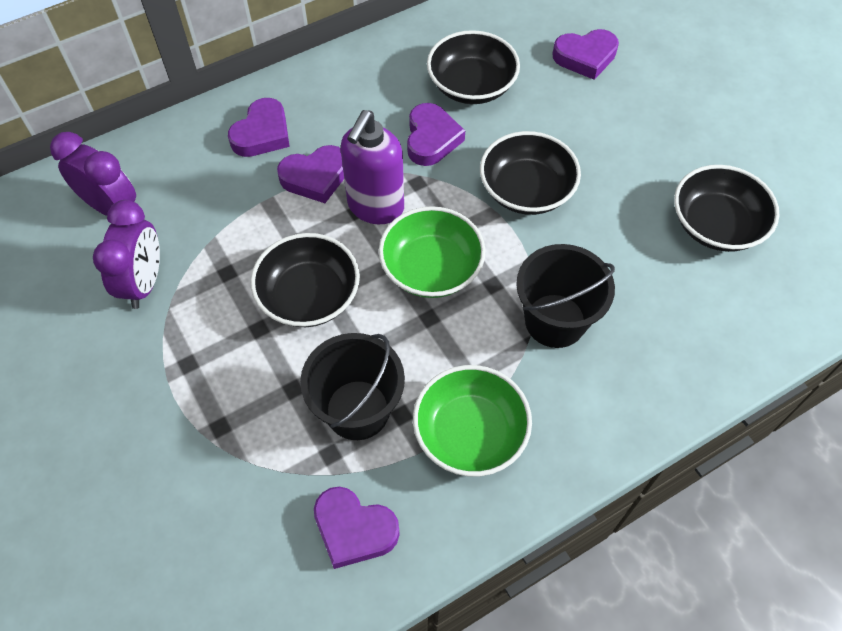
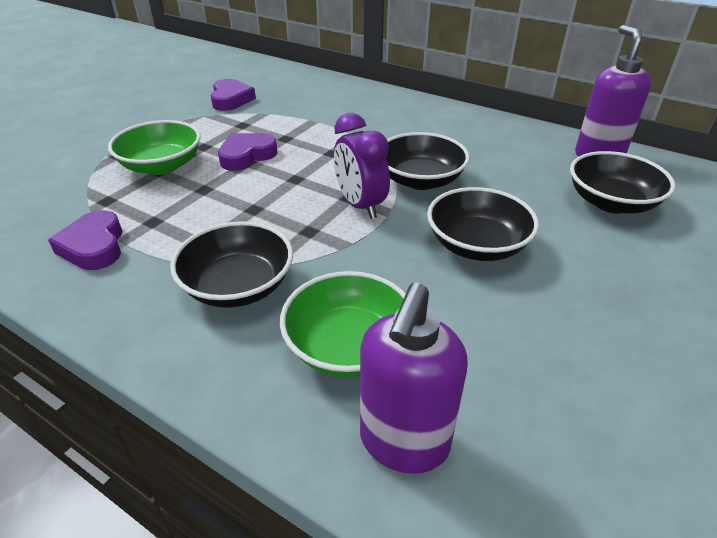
black bucket: [300,333,405,440] [516,244,615,348] = 2 -> none = 0
purple clock: [50,132,136,216] [93,200,160,309] = 2 -> [334,113,390,219] = 1
purple heart: [228,98,290,157] [277,145,344,203] [314,487,400,569] [407,103,465,166] [552,29,619,80] = 5 -> [48,210,123,270] [210,79,256,111] [218,133,277,171] = 3
purple soap dispenser: [341,110,404,224] = 1 -> [360,283,468,474] [575,25,652,157] = 2

